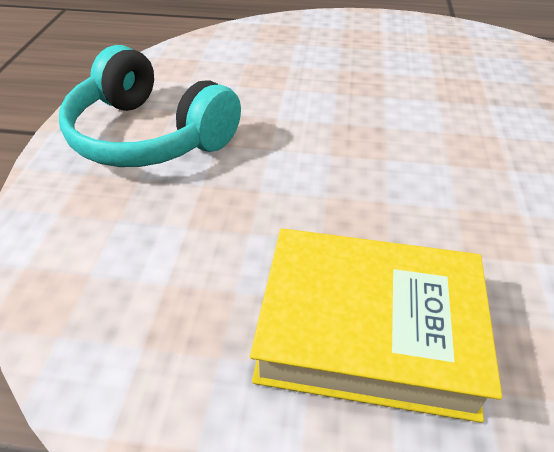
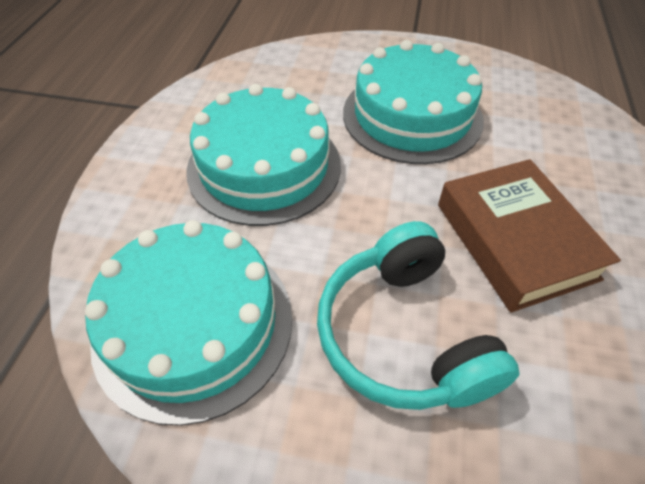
brown book: none = 0 -> [438,159,621,313] = 1
turquoise cake: none = 0 -> [85,220,292,426] [186,84,341,226] [343,40,484,164] = 3
yellow book: [250,229,502,423] = 1 -> none = 0

